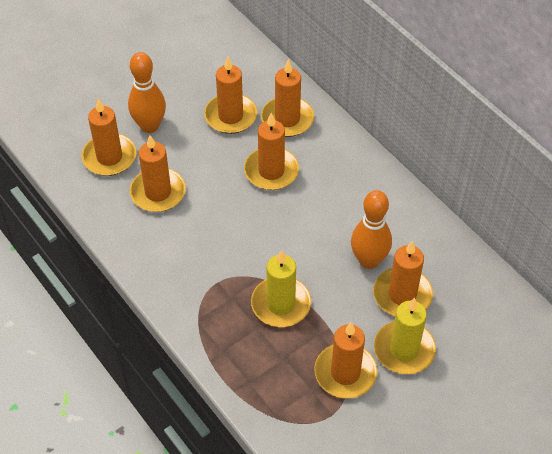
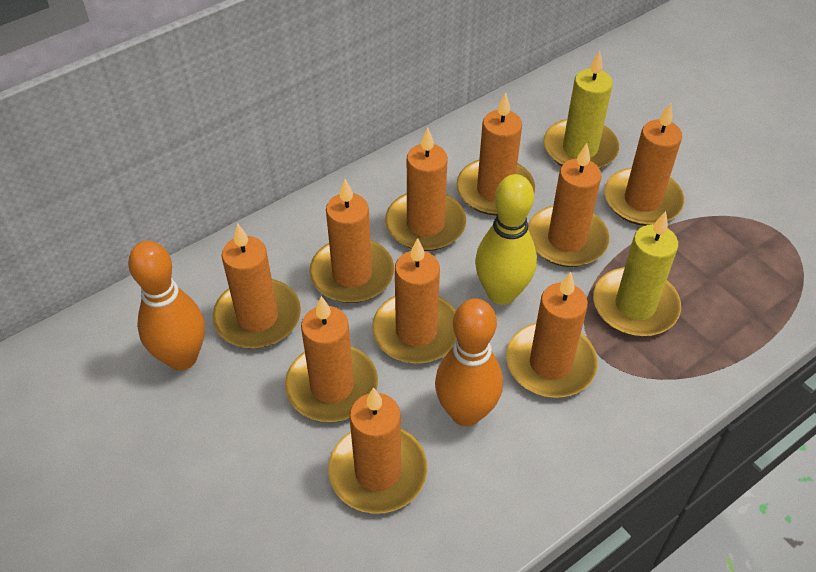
orange candle: [81,99,136,176] [130,135,186,212] [204,57,257,134] [244,113,299,190] [261,59,314,137] [314,322,377,399] [373,241,433,316] = 7 -> [212,223,301,348] [285,296,378,422] [309,179,394,303] [328,387,428,514] [372,238,457,363] [385,128,466,251] [457,93,535,216] [506,272,598,398] [528,143,610,267] [604,103,684,226] = 10
yellow bowling pin: none = 0 -> [475,174,537,305] = 1

